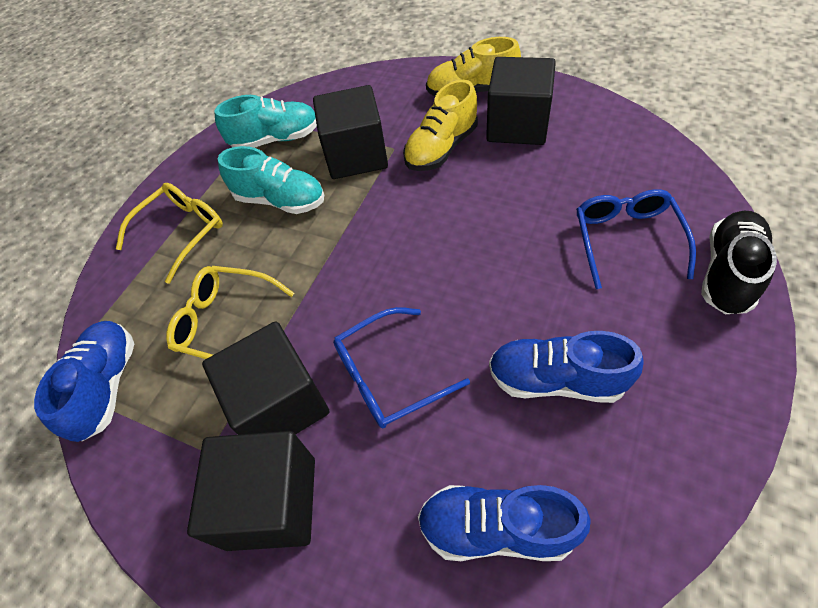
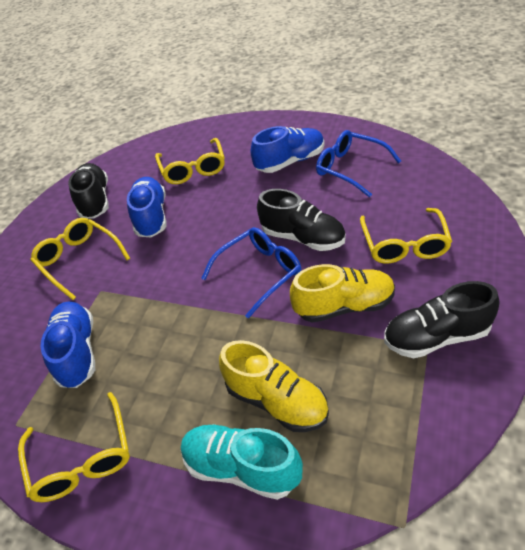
black cube: [187,431,315,551] [202,321,330,435] [313,85,388,179] [486,57,556,145] = 4 -> none = 0
black shoe: [701,211,777,314] = 1 -> [68,163,109,219] [257,189,346,251] [384,281,499,358] = 3
turquoise shoe: [214,95,317,148] [218,146,324,214] = 2 -> [181,424,303,500] = 1
yellow glasses: [116,183,223,284] [166,266,294,359] = 2 -> [18,392,130,502] [30,218,130,300] [155,138,225,184] [360,208,452,263] = 4

